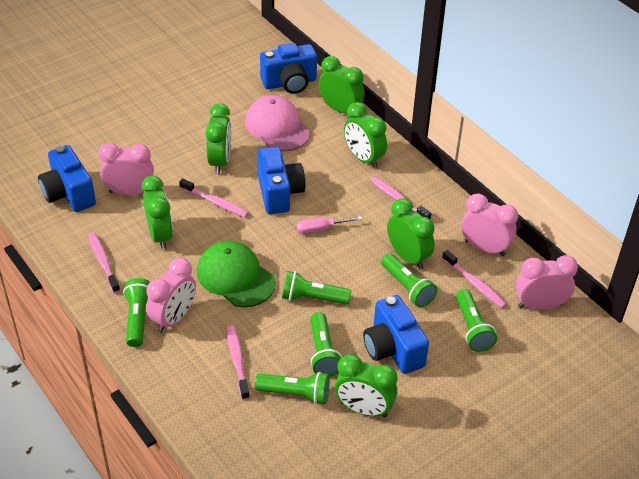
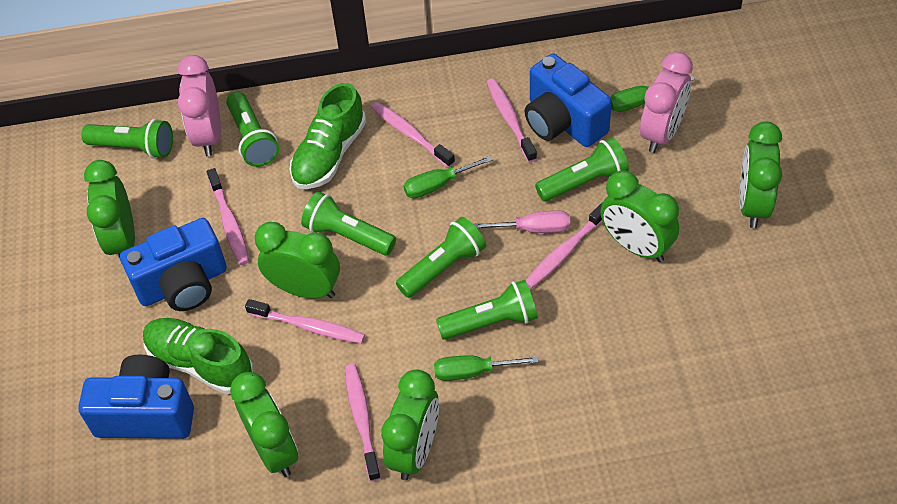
blue camera: [38,145,96,212] [257,147,305,214] [260,43,317,94] [363,295,429,374] = 4 -> [78,355,194,439] [120,218,227,311] [525,54,612,147] = 3
green cap: [197,241,276,307] = 1 -> none = 0
green screwdriver: none = 0 -> [403,156,493,198] [434,355,539,381] [611,76,695,112] = 3
green shoe: none = 0 -> [143,318,254,394] [290,83,366,189] = 2
pink cap: [245,95,310,152] = 1 -> none = 0
pink clock: [99,143,154,196] [146,258,196,333] [461,194,518,256] [516,255,578,310] = 4 -> [178,55,221,156] [640,52,693,153] = 2
pink toothbrush: [88,233,120,293] [179,178,248,217] [227,326,250,400] [370,177,432,219] [442,250,506,308] = 5 -> [207,168,249,265] [245,299,365,344] [345,364,381,481] [371,102,455,168] [486,79,537,163] [526,202,603,289] = 6

